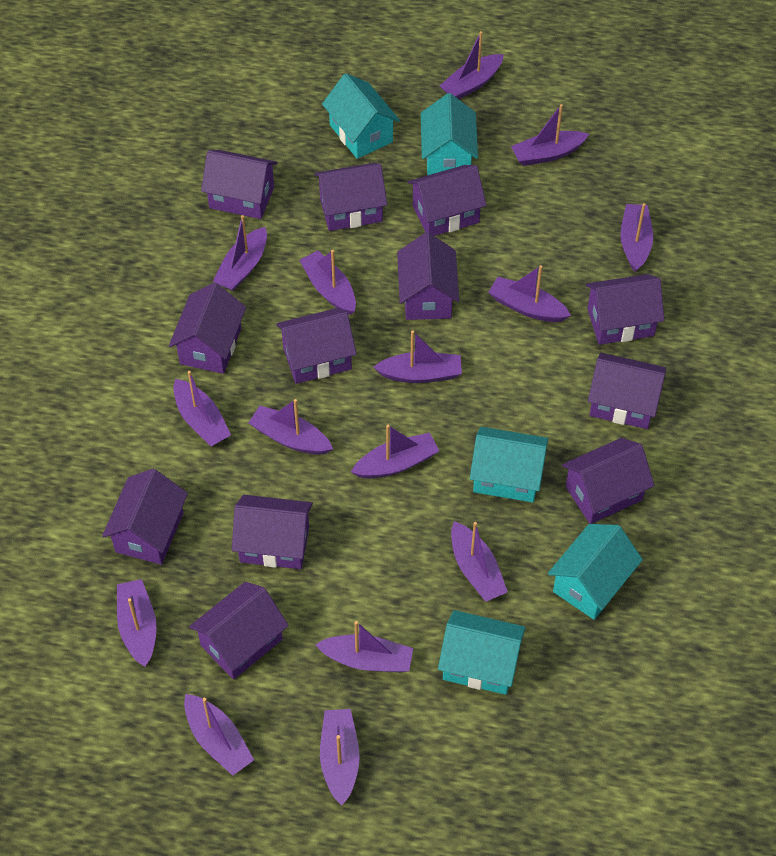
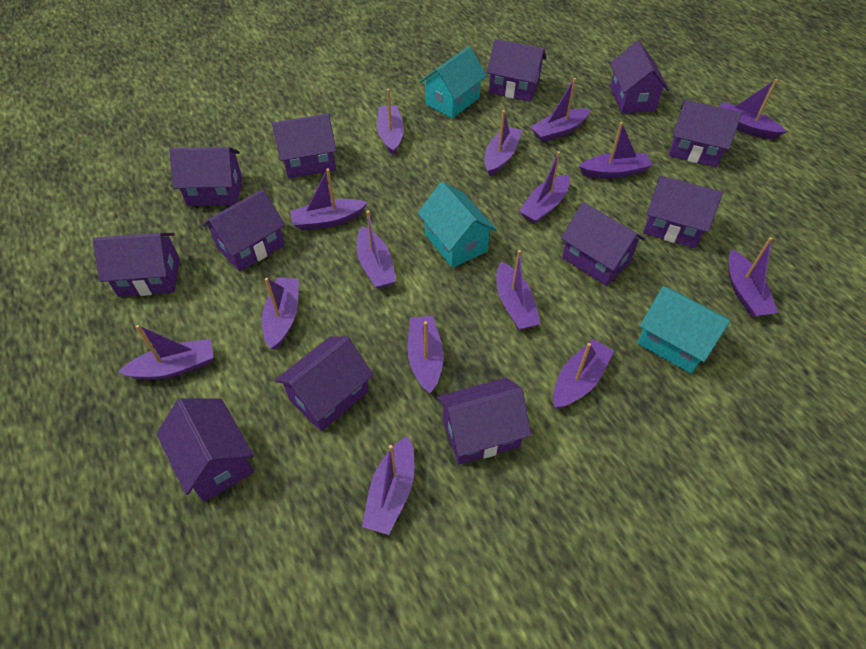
turquoise house: [322,73,400,159] [421,93,478,175] [438,610,526,695] [470,427,548,502] [548,524,643,620] = 5 -> [418,182,497,268] [420,46,487,119] [637,286,730,374] = 3

